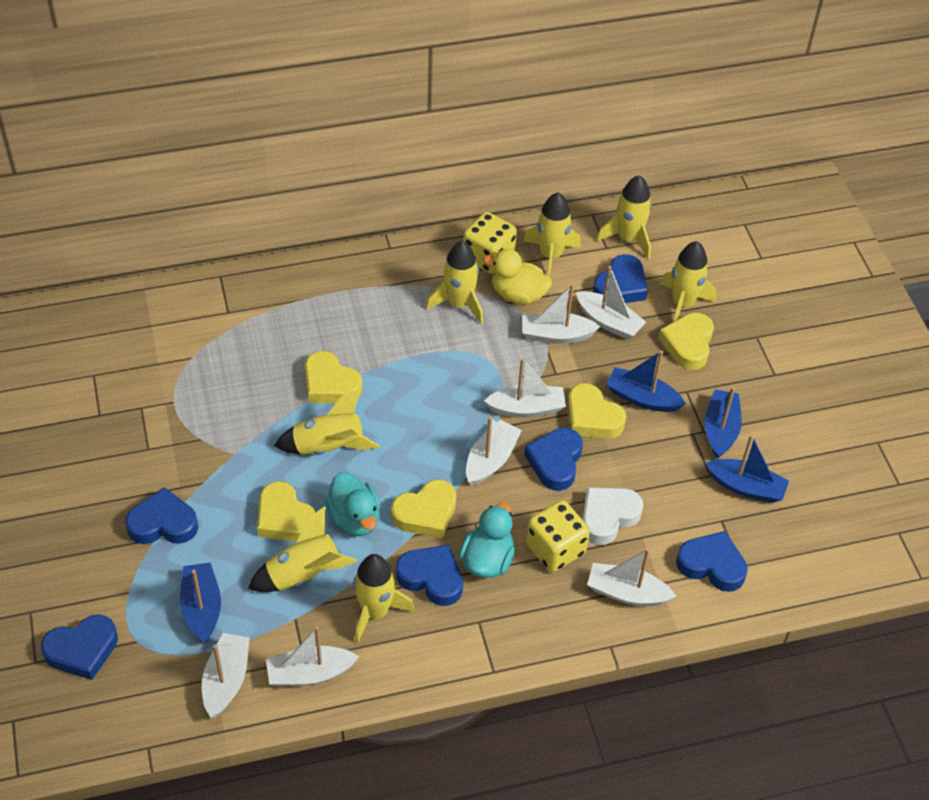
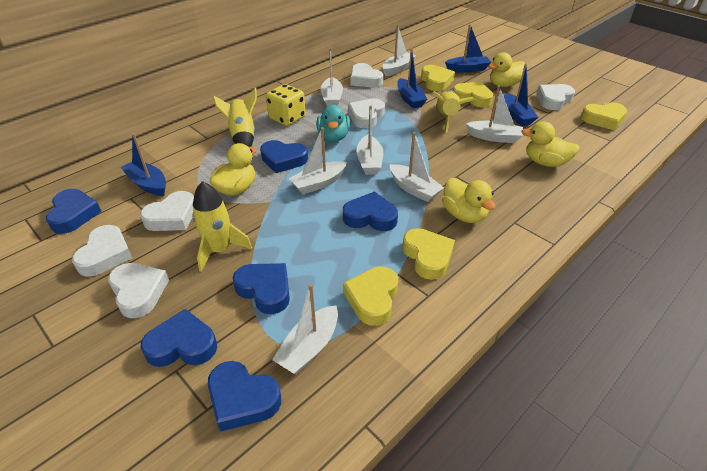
turquoise duck: [325,472,381,536] [459,502,515,578] = 2 -> [316,105,350,142] = 1
white heart: [583,487,643,545] = 1 -> [72,225,132,277] [108,263,169,318] [140,191,194,231] [348,98,385,128] [351,63,383,87] [536,84,575,110] = 6
yellow dice: [463,212,517,274] [526,500,590,572] = 2 -> [266,84,306,126] = 1
yellow duck: [483,249,552,305] = 1 -> [209,143,257,196] [442,178,496,223] [488,52,525,87] [521,121,580,167] = 4
yellow rocket: [248,507,357,592] [274,388,380,455] [353,554,415,643] [426,241,483,324] [523,192,581,277] [596,175,652,259] [660,241,717,322] = 7 -> [192,181,252,272] [213,88,257,147] [433,90,476,133] = 3

